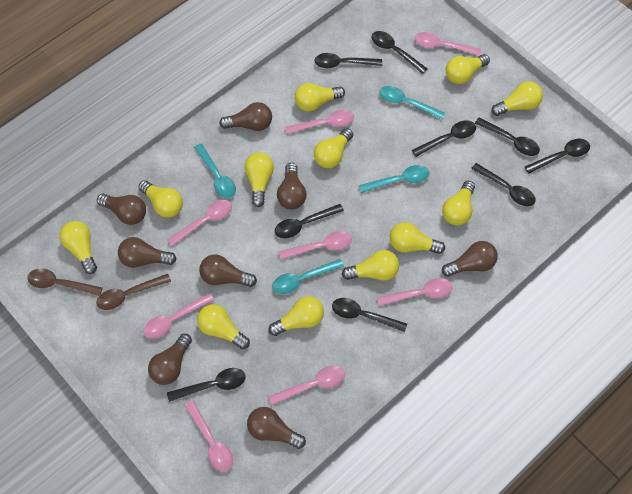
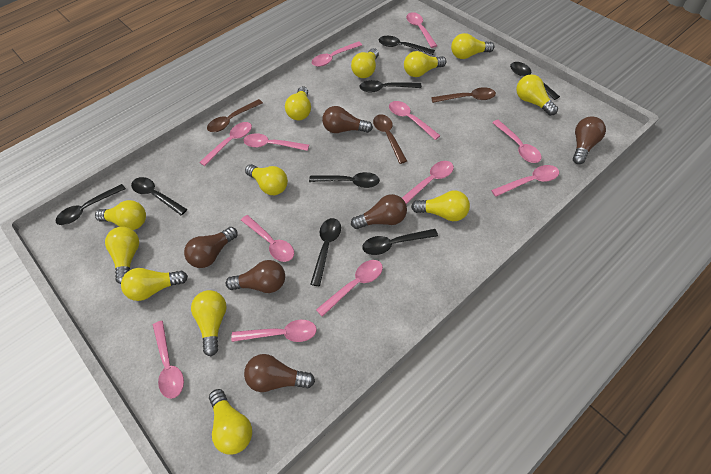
black spoon: [167,368,246,402] [275,204,344,239] [314,53,382,68] [332,298,407,332] [371,31,427,74] [412,120,476,157] [471,163,536,207] [475,118,540,156] [525,139,590,174] = 9 -> [55,184,126,225] [131,177,187,215] [309,172,380,188] [310,218,341,286] [359,80,422,93] [362,229,438,255] [379,36,435,55] [510,62,560,100] = 8
brown light bulb: [97,194,146,225] [118,237,177,268] [148,334,192,385] [199,254,257,287] [219,102,272,131] [247,407,306,449] [277,163,306,209] [442,241,498,277] = 8 -> [184,227,238,268] [226,260,285,293] [244,354,315,392] [322,106,373,133] [351,194,407,229] [573,117,606,164] = 6
brown spoon: [27,268,103,296] [96,274,171,310] = 2 -> [207,99,263,132] [373,114,407,164] [431,87,496,103] = 3
pink spoon: [144,293,214,339] [167,200,232,246] [185,400,233,472] [268,366,345,405] [279,231,352,260] [285,110,354,134] [377,278,452,306] [414,32,481,56] = 8 -> [153,321,184,399] [199,122,252,166] [231,320,317,342] [241,215,294,262] [243,133,309,151] [312,41,362,67] [316,260,383,317] [389,101,441,140] [402,161,454,204] [406,12,437,48] [491,165,559,197] [492,120,542,163] = 12
turquoise spoon: [194,144,236,198] [272,259,344,294] [359,165,429,193] [379,86,445,119] = 4 -> none = 0

